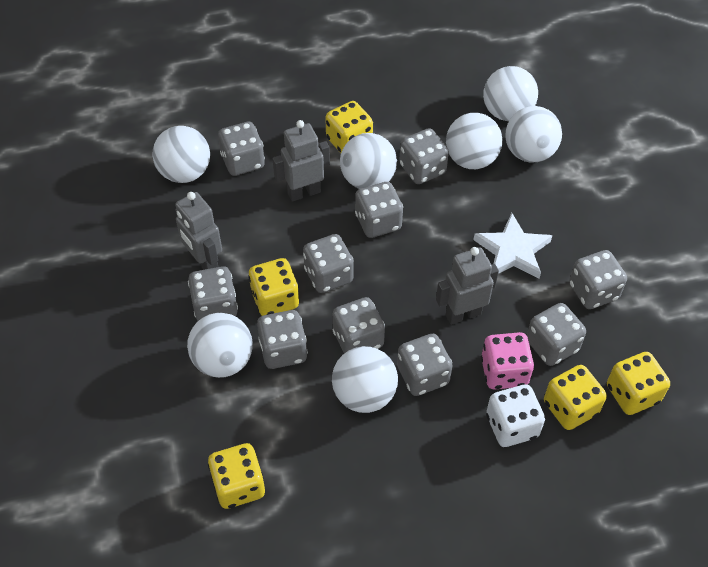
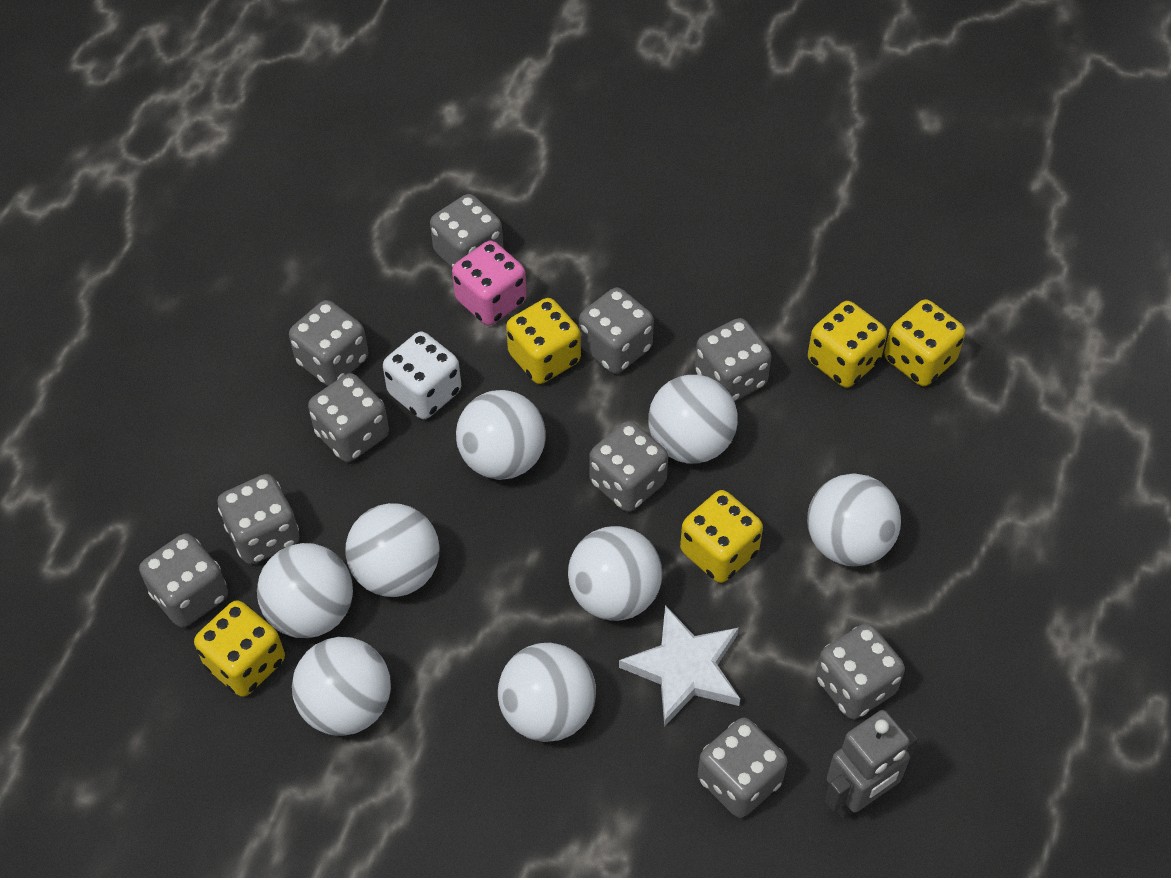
grey robot: [175,192,222,270] [273,120,330,202] [436,247,499,325] = 3 -> [825,710,918,819] = 1
white ball: [153,126,210,183] [187,313,253,378] [332,346,398,413] [340,133,397,189] [446,113,502,169] [483,66,538,121] [505,106,562,163] = 7 -> [257,543,353,638] [292,637,391,736] [345,503,440,597] [456,390,546,480] [498,643,596,742] [568,526,662,621] [648,375,738,464] [807,473,901,566] = 8

